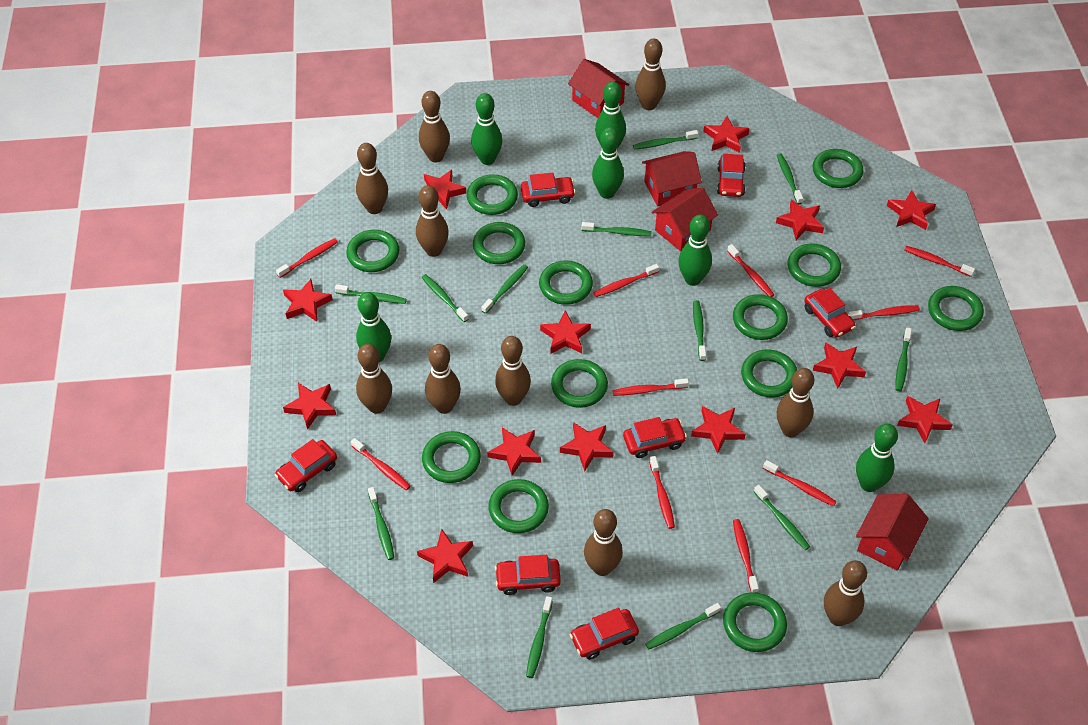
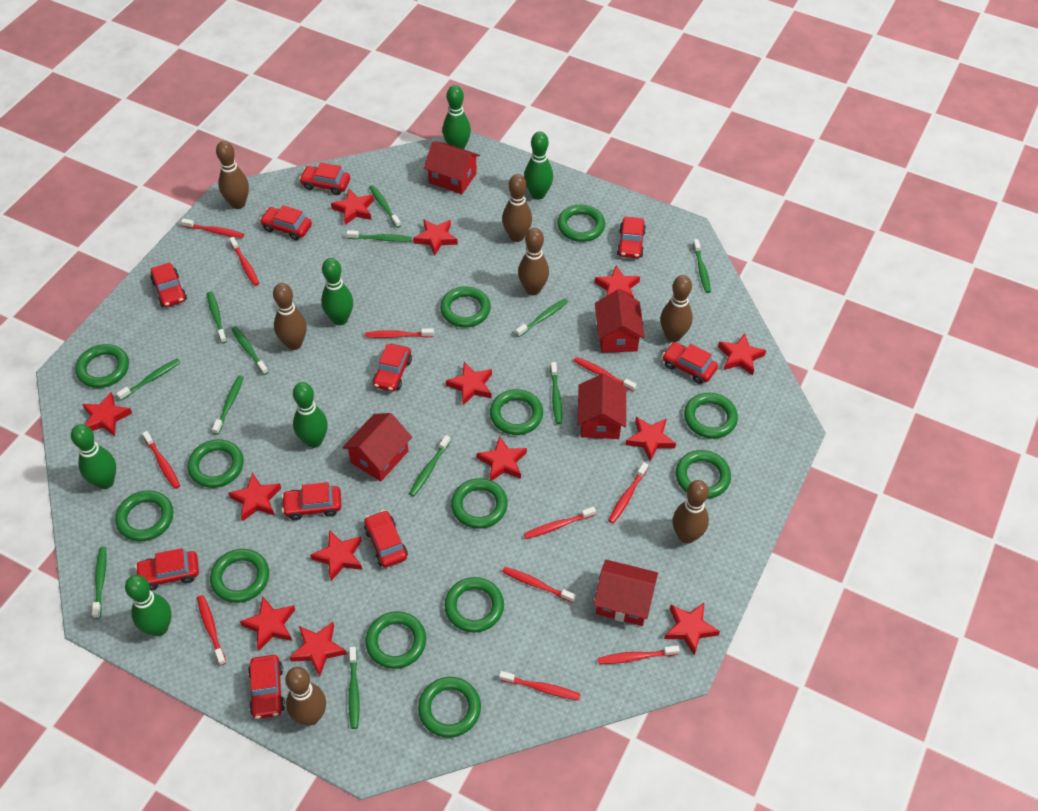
brown bowling pin: [356,143,388,214] [356,344,392,414] [416,185,449,257] [419,91,450,162] [425,344,461,414] [495,336,531,406] [584,509,623,576] [635,39,666,110] [777,368,814,437] [824,560,867,626] = 10 -> [216,141,249,209] [273,283,307,350] [285,667,326,725] [502,174,532,242] [518,228,549,295] [660,275,693,342] [673,480,709,544] = 7
red car: [275,439,337,492] [495,555,561,595] [521,172,576,207] [570,608,639,660] [623,417,687,458] [717,154,746,197] [804,288,855,338] = 7 -> [135,548,199,591] [150,262,187,307] [248,655,285,719] [260,205,312,240] [282,482,342,520] [299,162,350,195] [364,510,408,568] [373,344,412,391] [617,217,646,258] [662,342,718,384] = 10
red house: [568,59,630,118] [642,151,702,207] [652,188,718,251] [856,494,929,570] = 4 -> [342,413,412,481] [424,141,480,194] [577,373,626,439] [593,560,658,626] [595,289,645,353] = 5
red toothbrush: [276,238,338,278] [351,438,411,490] [594,264,659,297] [612,378,689,396] [649,456,675,529] [727,244,774,297] [733,519,759,593] [763,460,836,506] [848,305,920,320] [904,246,975,277] = 10 -> [142,431,180,489] [181,218,244,238] [197,595,226,666] [229,237,259,286] [365,328,434,338] [499,671,581,700] [502,567,576,603] [524,507,596,539] [573,357,637,392] [598,645,680,664] [608,462,648,523] = 11

